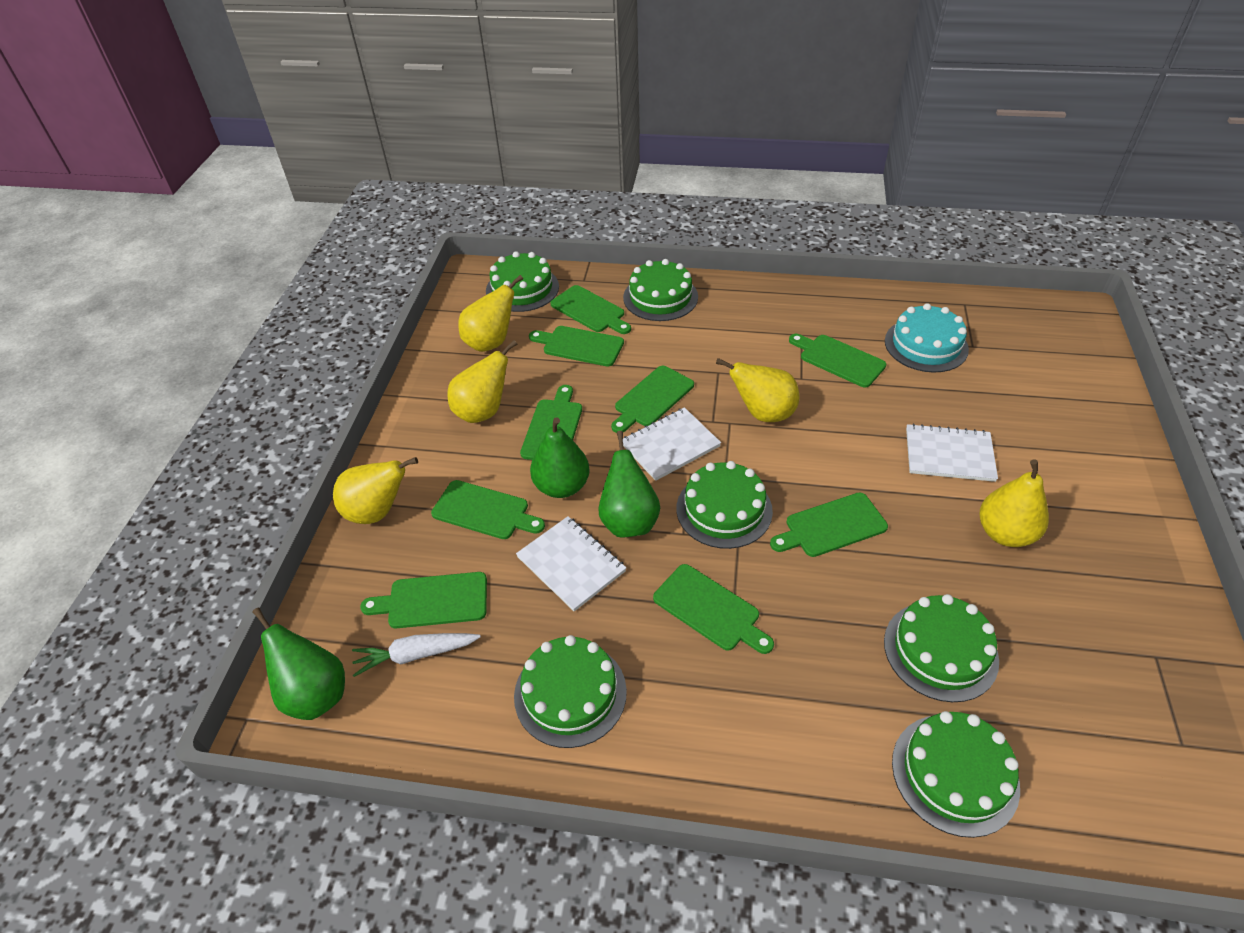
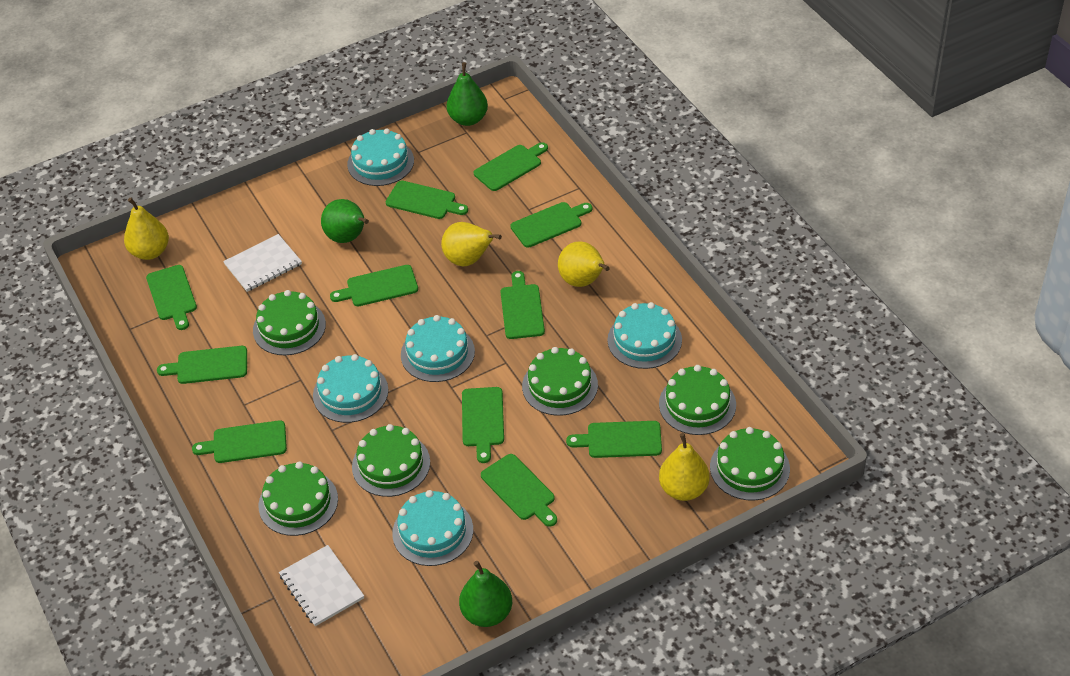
green cutting board: [360,572,487,628] [431,480,545,539] [520,385,582,460] [529,326,624,366] [550,285,631,334] [611,366,694,433] [653,564,774,654] [770,492,888,557] [789,334,886,388] = 9 -> [146,265,197,330] [157,346,247,384] [192,420,287,463] [330,265,418,307] [386,180,468,219] [462,387,504,463] [474,142,548,191] [481,454,557,527] [500,271,545,339] [511,202,592,248] [566,421,662,458] = 11
turquoise cake: [885,303,969,373] = 1 -> [313,354,388,423] [347,129,414,186] [392,490,473,566] [401,315,475,382] [607,302,682,369] = 5
white carrot: [352,633,481,677] = 1 -> none = 0
white notebook: [516,516,626,611] [623,407,721,481] [906,423,998,482] = 3 -> [223,234,302,292] [279,545,364,626] = 2
yellow pear: [333,457,418,524] [448,340,517,423] [458,275,523,352] [716,358,799,422] [980,459,1049,547] = 5 -> [124,198,169,260] [441,222,502,266] [558,241,610,287] [659,433,710,501] = 4

